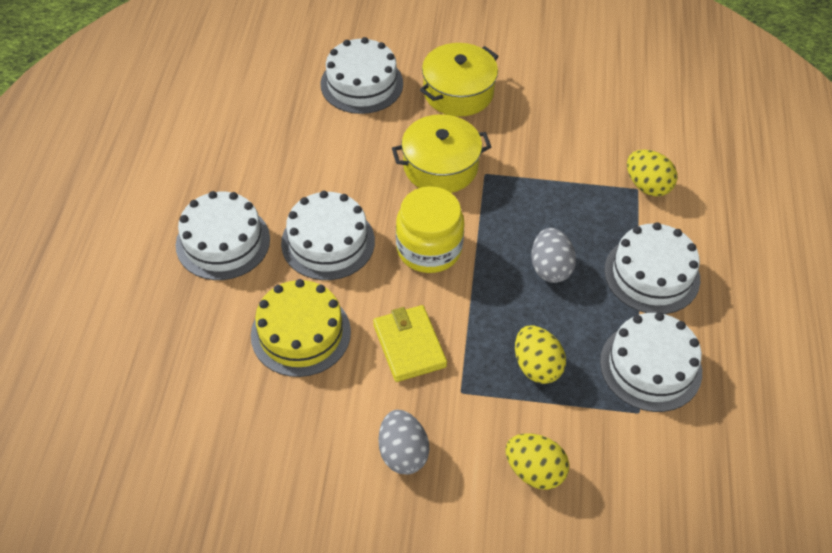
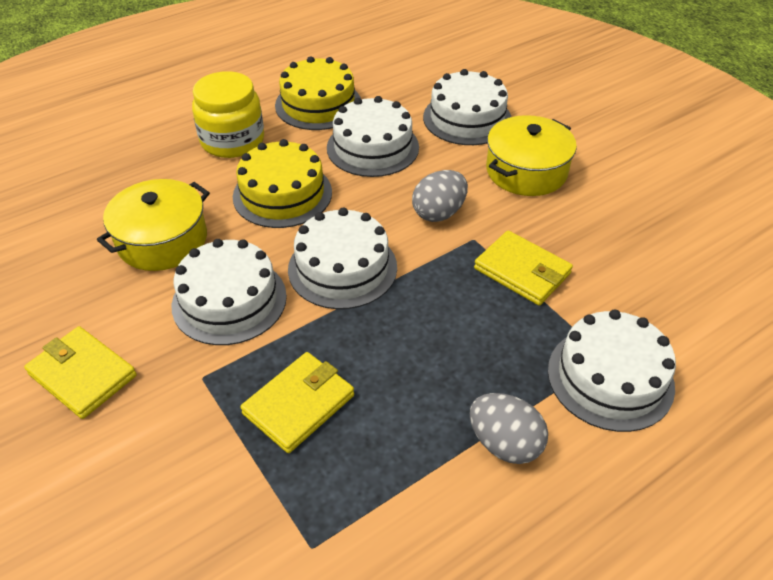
yellow cake: [251,279,351,377] = 1 -> [233,139,332,228] [275,56,361,130] = 2
yellow egg: [506,433,569,490] [515,325,566,384] [627,150,677,196] = 3 -> none = 0
yellow wallet: [373,305,447,382] = 1 -> [24,326,137,419] [240,352,354,453] [474,230,573,305] = 3

